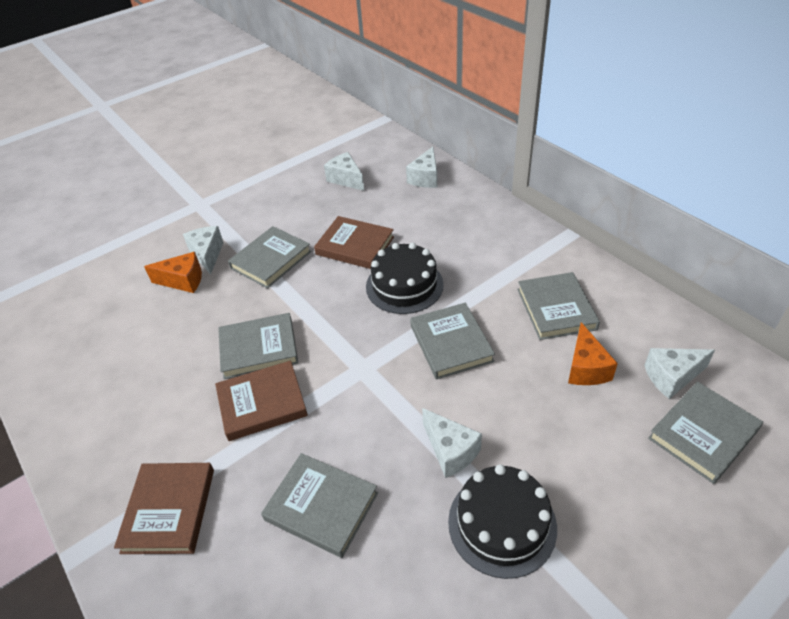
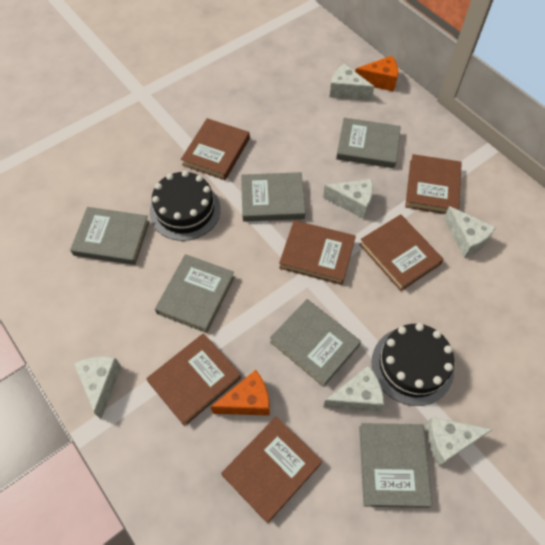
brown book: [114,463,214,554] [215,360,308,441] [314,216,394,269] = 3 -> [146,333,241,426] [181,118,250,180] [221,417,322,523] [279,220,356,285] [359,214,444,291] [405,154,462,214] = 6
white cheese: [183,226,224,275] [324,152,364,191] [406,147,437,188] [422,408,482,478] [644,348,715,399] = 5 -> [74,357,122,419] [323,179,373,219] [323,365,384,412] [330,64,374,101] [426,417,493,466] [444,206,496,258] = 6

